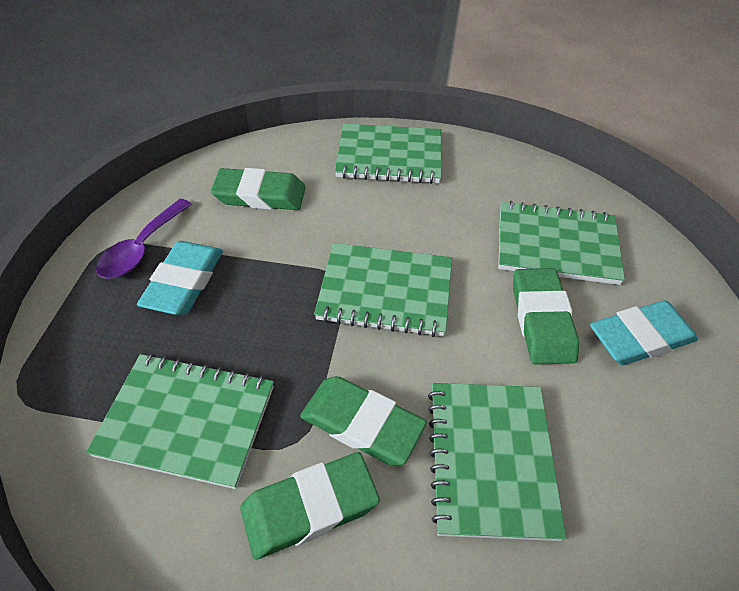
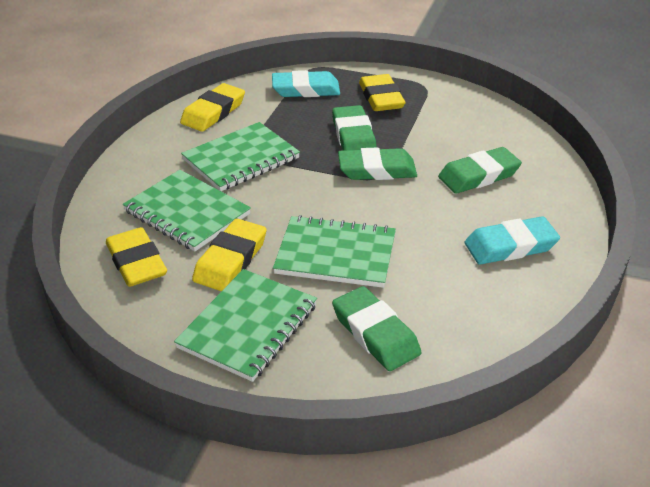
green notebook: [86,354,274,489] [314,243,452,337] [335,124,441,184] [428,383,567,541] [498,201,625,285] = 5 -> [123,170,251,251] [174,269,317,382] [181,122,300,191] [273,215,396,288] = 4
purple spoon: [96,199,192,279] = 1 -> none = 0
yellow eraser: none = 0 -> [106,227,167,287] [180,83,245,132] [192,219,267,291] [359,74,405,111] = 4

